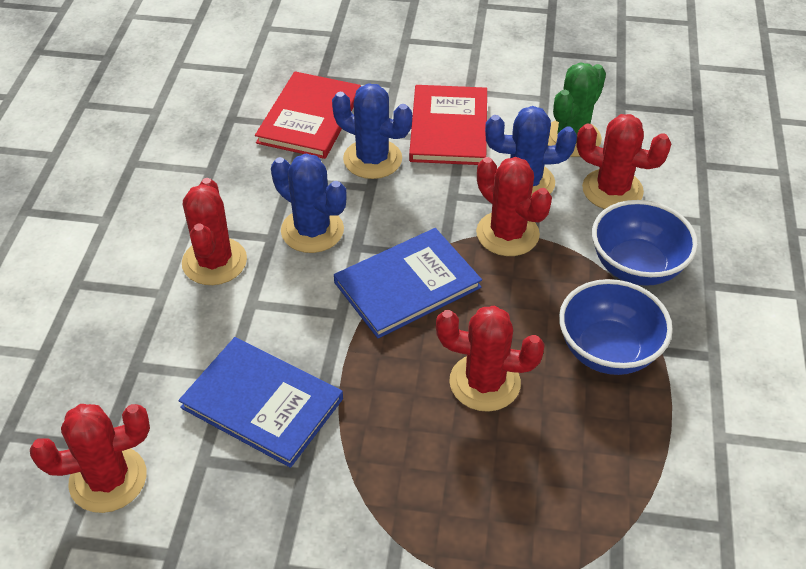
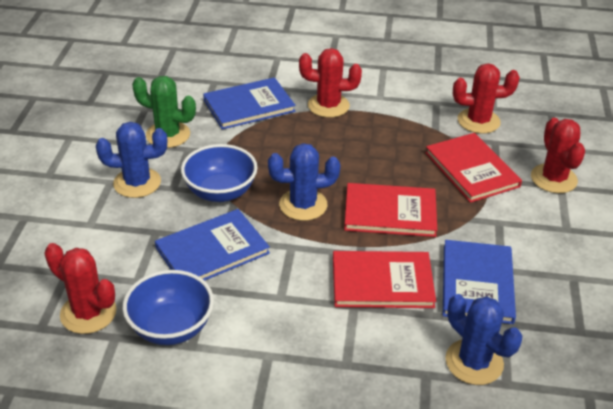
blue book: [178,337,343,468] [334,228,482,338] = 2 -> [155,209,270,281] [203,77,296,129] [443,240,516,324] = 3
red book: [255,71,361,159] [409,85,487,165] = 2 -> [333,251,436,308] [344,183,437,237] [425,133,522,203] = 3
red cactus: [30,404,150,513] [182,178,247,285] [436,305,545,412] [476,157,552,256] [576,114,671,209] = 5 -> [44,243,116,334] [299,48,362,118] [453,63,520,134] [531,118,585,193] = 4

